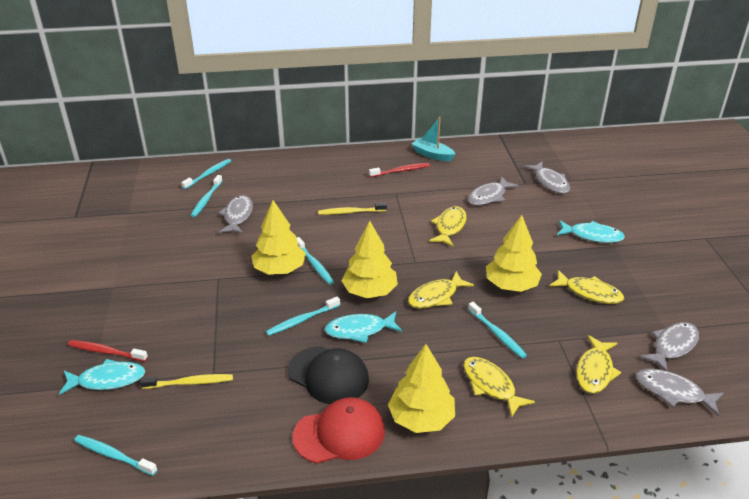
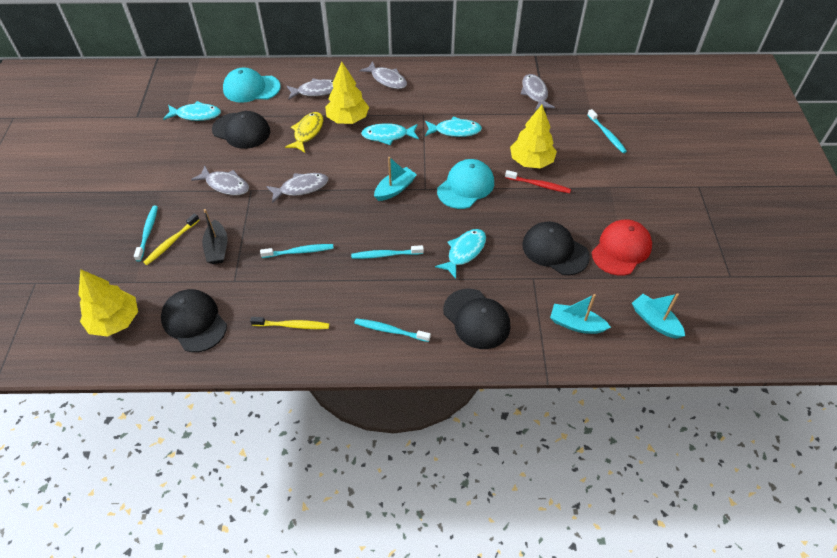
black boat: none = 0 -> [202,209,228,264] = 1
black cap: [288,346,369,404] = 1 -> [161,289,227,352] [212,111,270,149] [443,289,511,349] [522,222,590,275] = 4
red toothbrush: [68,340,148,362] [369,163,430,177] = 2 -> [505,170,571,193] = 1
turquoise boat: [412,117,455,161] = 1 -> [374,157,417,201] [550,294,611,334] [632,293,685,339] = 3
turquoise cap: none = 0 -> [223,68,281,103] [437,159,494,209] = 2
turquoise fish: [59,359,145,395] [325,311,402,343] [557,220,625,243] = 3 -> [163,101,221,121] [361,123,419,145] [425,116,482,137] [435,229,486,279] = 4
turquoise toothbrush: [74,435,158,476] [181,159,231,189] [191,175,223,217] [266,297,340,336] [297,237,334,285] [468,302,527,358] = 6 -> [134,206,158,262] [260,244,334,258] [351,245,424,259] [354,318,431,342] [587,109,627,153] = 5
yellow fish: [408,271,474,309] [429,206,467,246] [463,357,535,418] [549,270,624,304] [576,335,621,394] = 5 -> [285,112,324,153] = 1
yellow tree: [251,200,306,275] [341,221,398,298] [388,344,455,433] [486,215,542,292] = 4 -> [78,270,138,337] [325,62,369,124] [510,105,557,169] = 3

